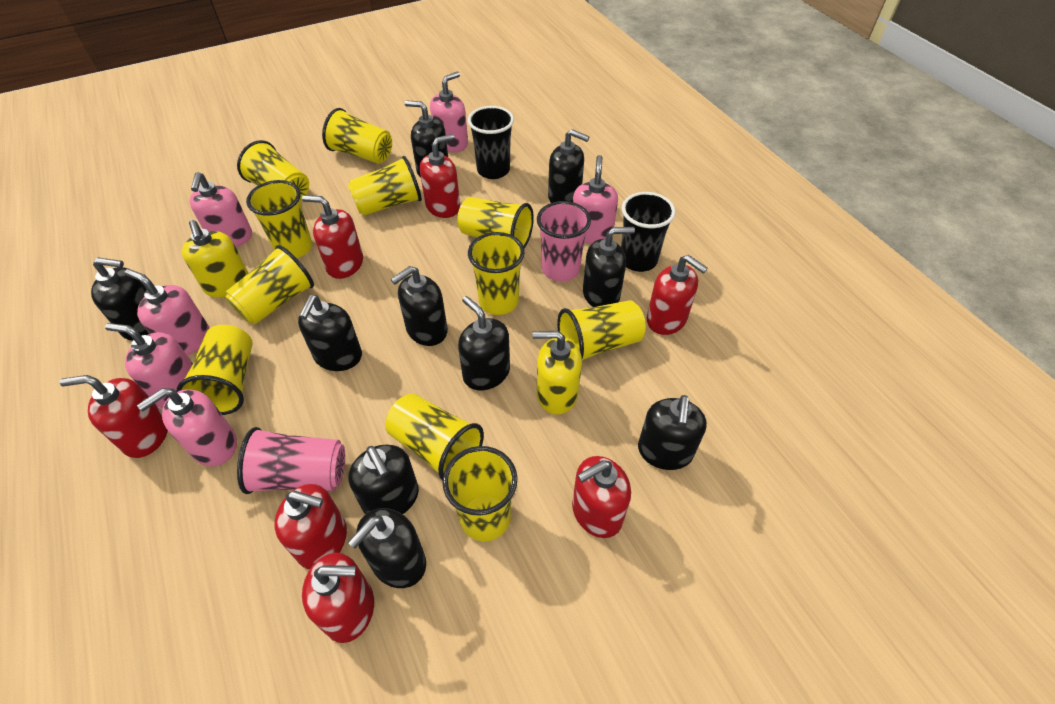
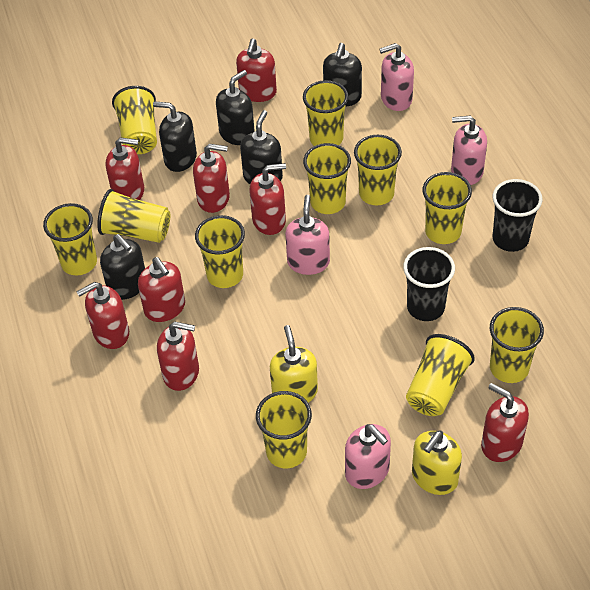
black soap dispenser: [91,257,149,341] [298,295,362,371] [348,445,419,514] [348,508,426,588] [391,266,448,346] [405,100,448,178] [458,296,510,390] [548,129,589,203] [583,227,635,307] [638,395,707,470] = 10 -> [100,234,145,300] [153,101,197,172] [216,70,255,145] [240,110,283,184] [323,43,362,106] = 5
pink cup: [237,427,345,494] [537,201,591,282] = 2 -> none = 0
pink soap dispenser: [105,323,193,409] [125,269,209,356] [137,388,237,466] [189,172,252,247] [430,72,468,152] [573,155,618,244] = 6 -> [285,195,330,275] [345,424,391,489] [379,43,414,111] [451,116,487,185] = 4
red soap dispenser: [59,375,168,458] [274,484,347,569] [302,195,363,279] [302,553,374,643] [420,134,460,218] [572,456,631,538] [647,255,708,335] = 7 -> [76,282,129,349] [106,137,144,200] [138,257,185,322] [157,322,199,391] [193,144,230,213] [236,38,277,102] [249,163,286,235] [481,383,529,462] = 8

